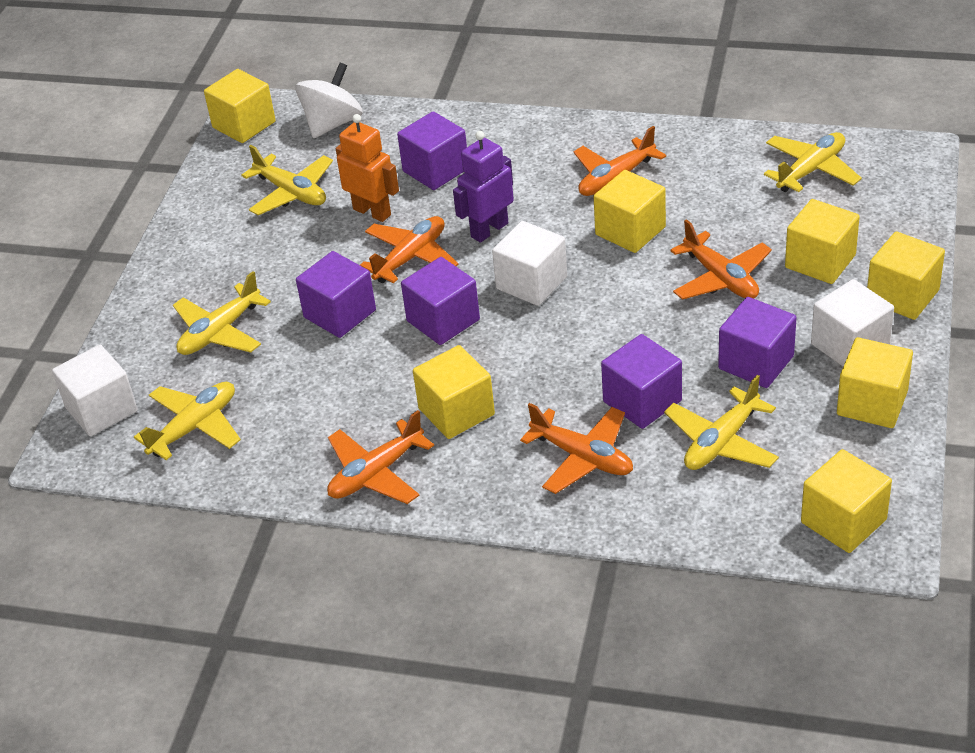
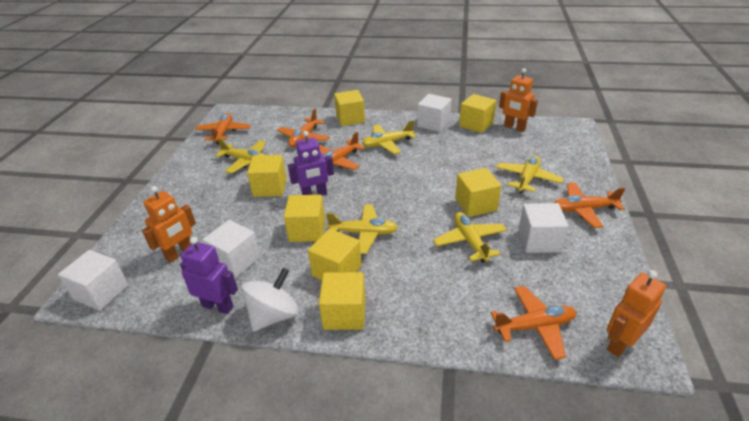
orange robot: [336,114,399,222] = 1 -> [142,186,196,263] [499,68,538,132] [607,270,666,357] = 3
purple cube: [296,251,376,338] [397,111,467,190] [401,257,480,345] [601,334,682,429] [718,297,797,388] = 5 -> none = 0
purple robot: [453,131,514,243] = 1 -> [180,237,238,314] [288,131,334,196] = 2
white cube: [52,345,138,436] [492,221,567,306] [811,279,894,366] = 3 -> [58,250,128,311] [203,220,260,278] [417,94,452,132] [519,203,568,253] = 4

